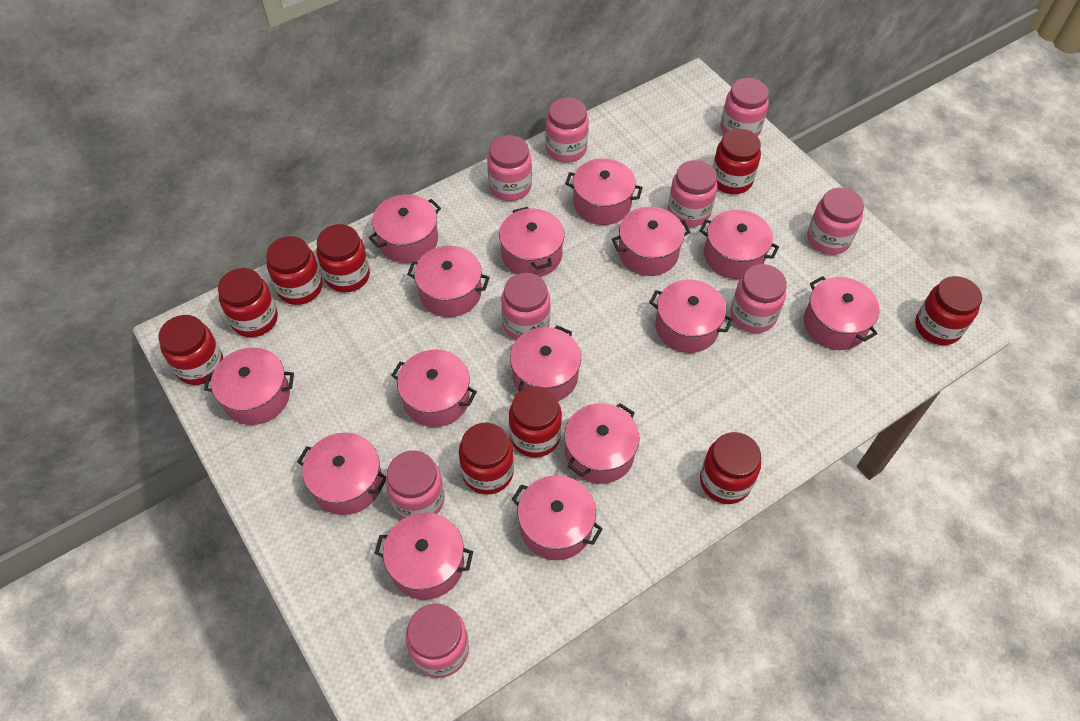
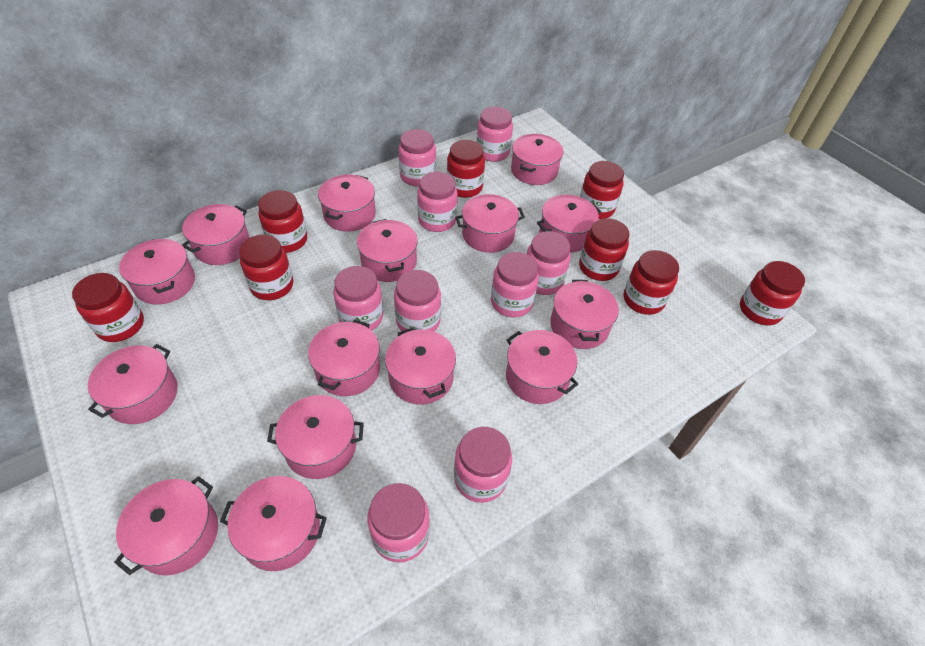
red jar: [159,315,223,385] [218,268,278,337] [266,236,322,305] [317,224,370,293] [459,423,514,495] [509,386,562,458] [700,432,761,504] [712,129,761,194] [915,276,982,345] = 9 -> [72,273,144,342] [239,235,293,300] [258,190,307,253] [447,140,485,198] [579,218,629,281] [580,161,624,219] [624,250,679,315] [740,261,805,325] = 8

